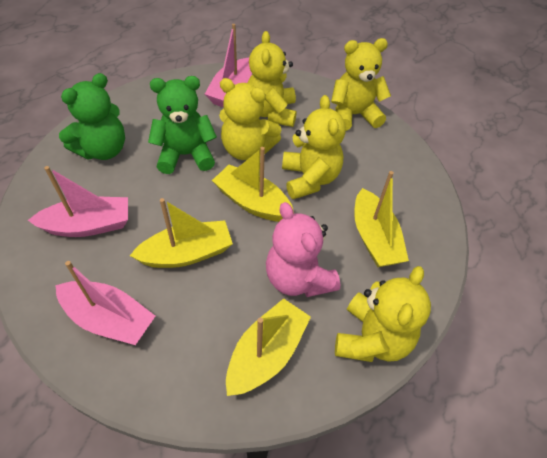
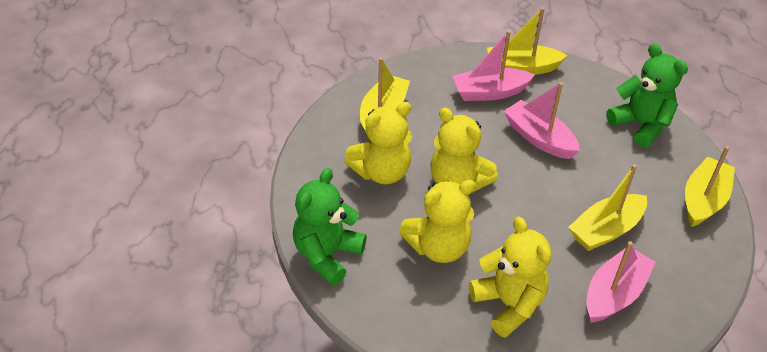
pink teddy bear: [266,202,340,297] = 1 -> none = 0
yellow teddy bear: [219,78,281,160] [247,31,297,127] [282,95,346,199] [331,38,391,131] [335,266,431,362] = 5 -> [344,102,412,184] [399,180,476,263] [430,107,498,193] [469,217,551,338] = 4

